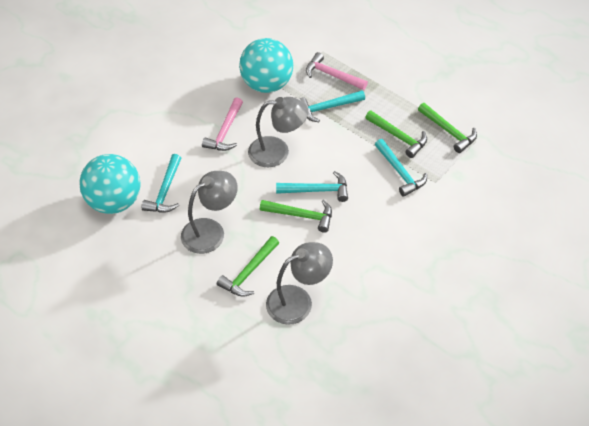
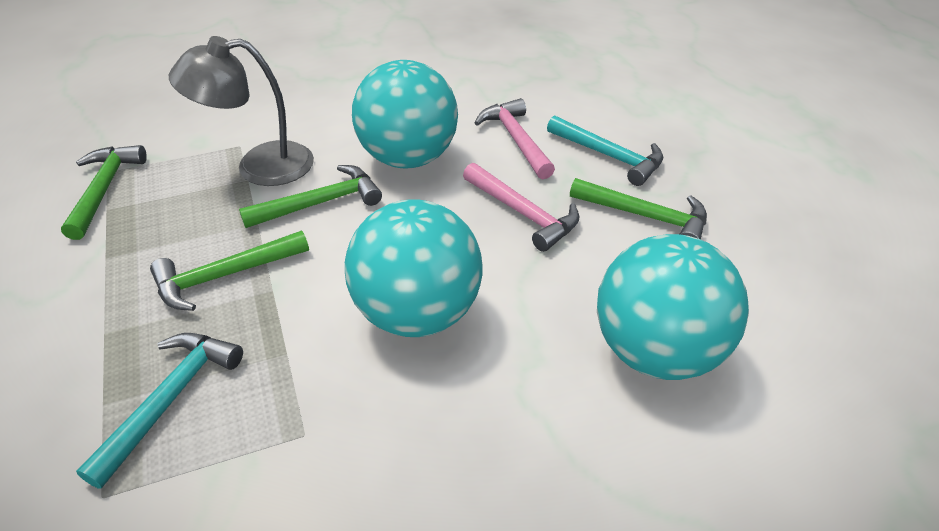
grey lamp: [181,171,238,254] [248,97,308,167] [266,242,333,325] = 3 -> [169,36,314,186] = 1
turquoise ball: [79,154,140,214] [239,38,293,93] = 2 -> [345,199,482,337] [352,60,458,169] [597,234,749,380] = 3
turquoise hammer: [142,154,181,212] [276,171,348,202] [299,90,365,122] [375,139,427,197] = 4 -> [76,333,243,489] [547,115,663,186] = 2

